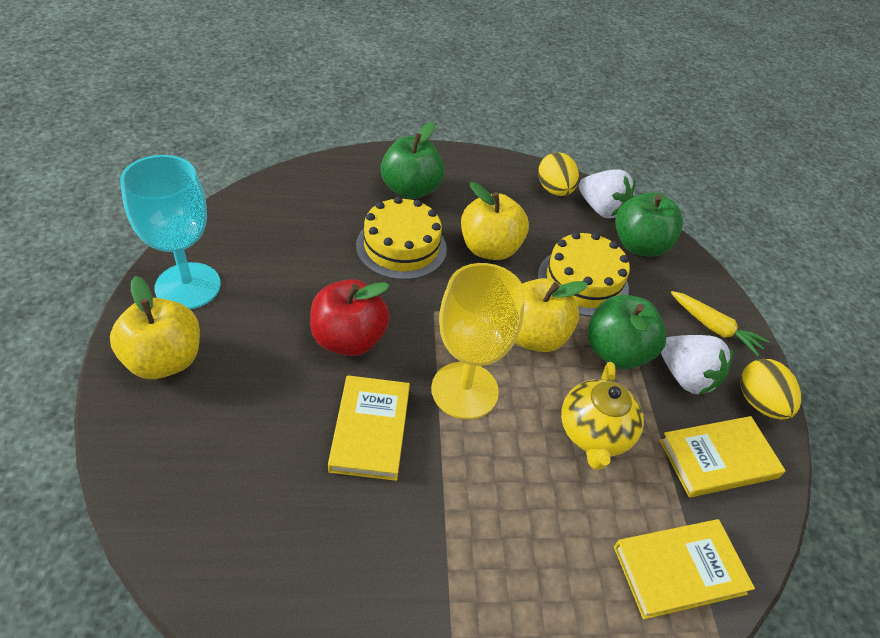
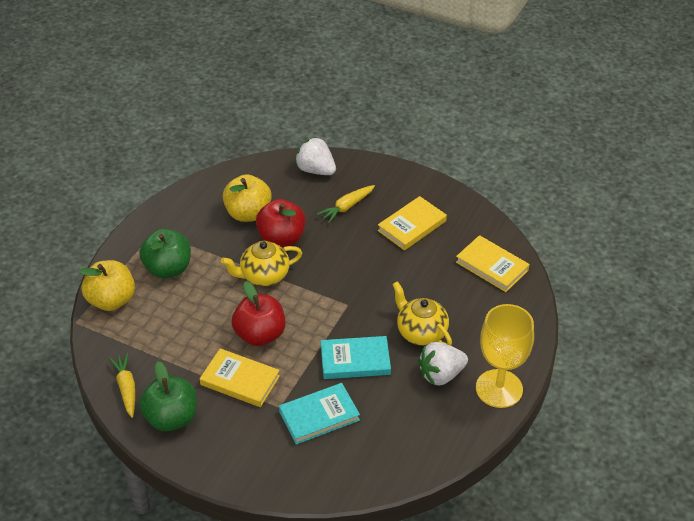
green apple: [381,122,445,199] [587,295,666,369] [615,192,683,257] = 3 -> [139,229,191,278] [139,361,197,431] = 2
red apple: [310,279,390,356] = 1 -> [232,281,285,346] [256,199,306,247] = 2
turquoise book: none = 0 -> [279,383,360,445] [321,336,391,379] = 2
turquoise goblet: [120,155,221,309] = 1 -> none = 0
yellow apple: [110,276,200,379] [461,182,529,260] [515,278,588,352] = 3 -> [78,260,135,311] [222,174,272,222] = 2
yellow cake: [356,197,447,280] [538,232,630,317] = 2 -> none = 0
yellow carrot: [671,291,769,357] = 1 -> [109,353,135,418] [317,185,375,223] = 2
yellow egg: [538,152,579,196] [740,359,801,420] = 2 -> none = 0
yellow teapot: [561,362,644,470] = 1 -> [221,241,302,286] [392,281,452,346] = 2

